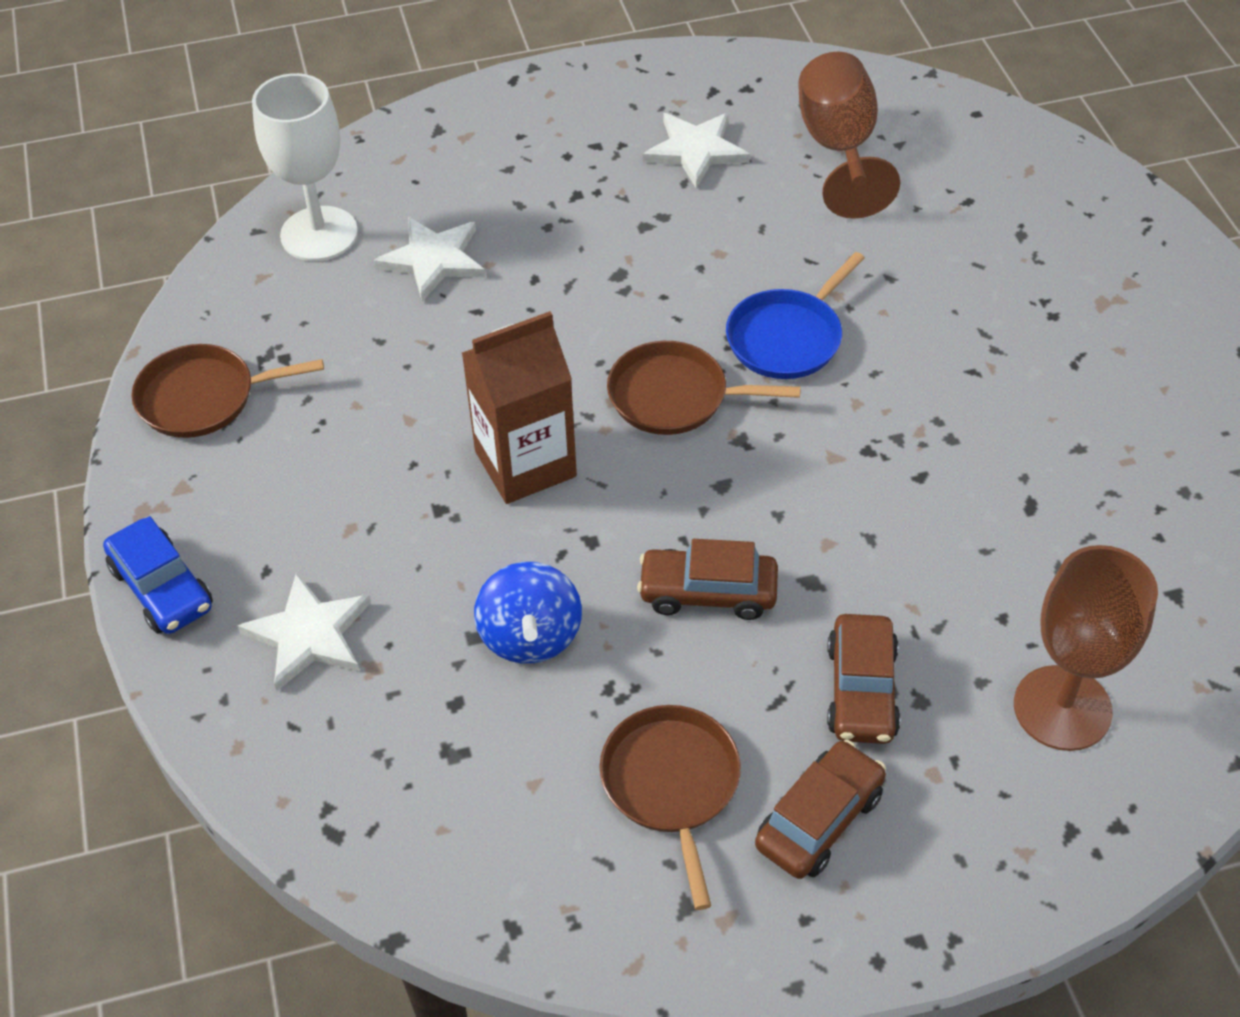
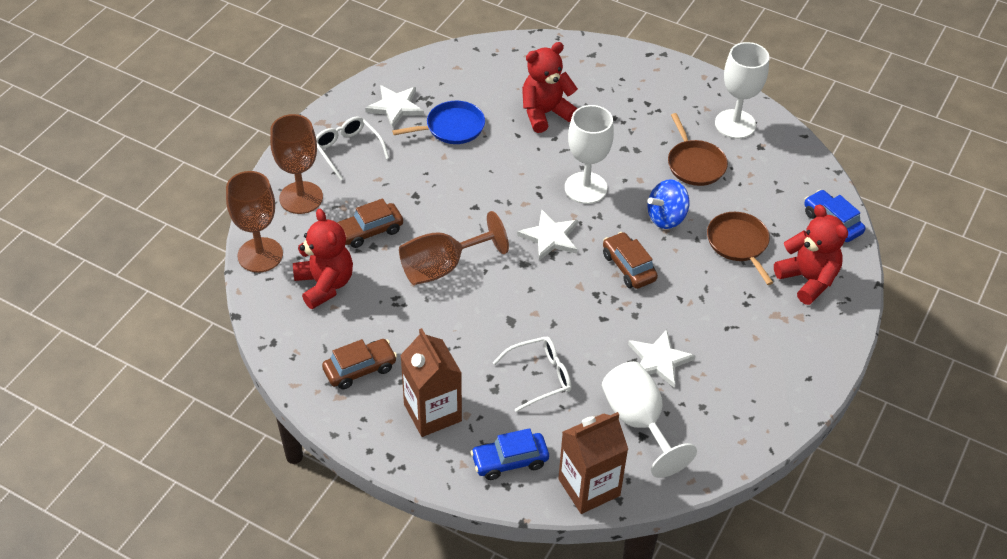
blue car: [103,516,213,634] = 1 -> [470,428,549,480] [804,190,865,242] = 2
brown carton: [462,311,577,504] = 1 -> [400,328,462,437] [558,412,628,514] = 2
brown goblet: [798,52,900,219] [1014,545,1158,751] = 2 -> [226,171,283,273] [270,114,323,214] [399,211,509,285] = 3
brown pan: [131,344,324,438] [600,705,741,910] [607,341,801,435] = 3 -> [668,113,728,186] [707,212,773,285] = 2
red teddy bear: none = 0 -> [293,209,353,309] [522,42,578,133] [774,204,848,305] = 3
white glasses: none = 0 -> [316,117,389,180] [493,337,571,412] = 2
white goblet: [252,73,358,261] = 1 -> [565,105,614,204] [602,361,697,478] [715,42,769,139] = 3

